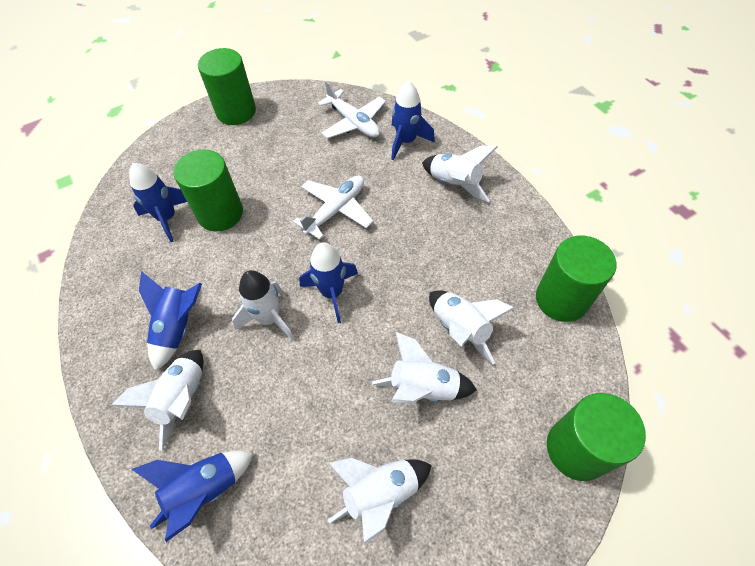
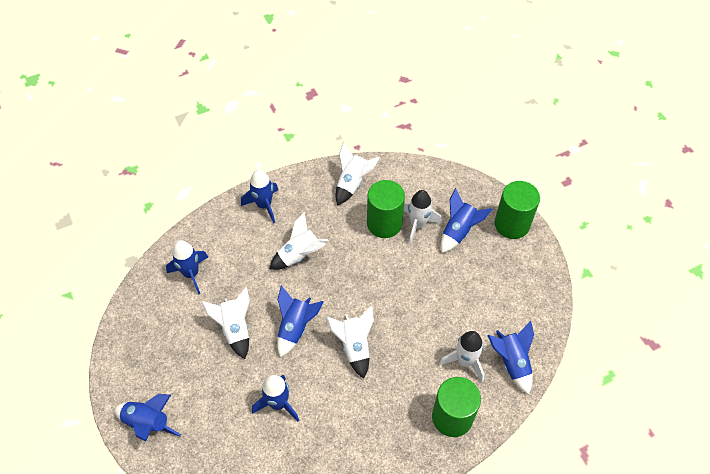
blue rocket: [129,163,187,242] [131,450,254,542] [139,271,202,371] [299,242,358,323] [391,81,435,160] = 5 -> [114,394,181,441] [166,240,208,295] [241,169,278,223] [252,375,299,422] [277,285,324,358] [441,188,492,253] [487,321,534,395] = 7
green cylinder: [174,149,243,232] [198,48,256,125] [536,236,616,322] [547,393,646,481] = 4 -> [367,180,405,238] [432,377,481,437] [495,181,540,239] = 3
white plane: [293,176,373,240] [318,81,386,139] = 2 -> none = 0

